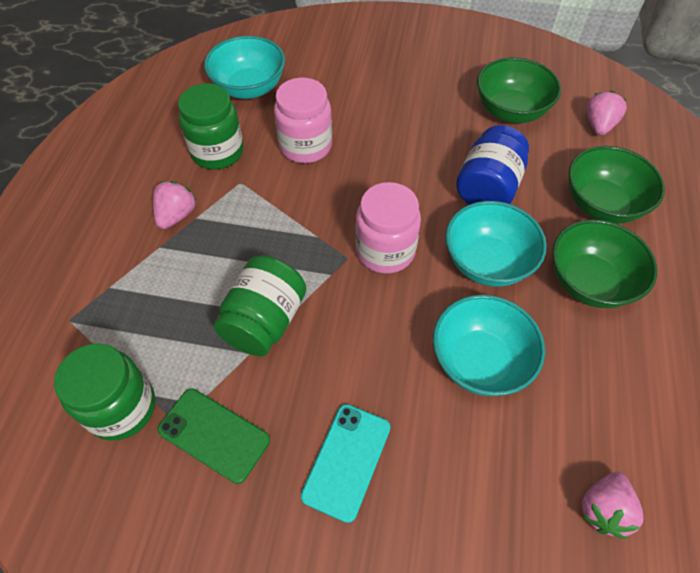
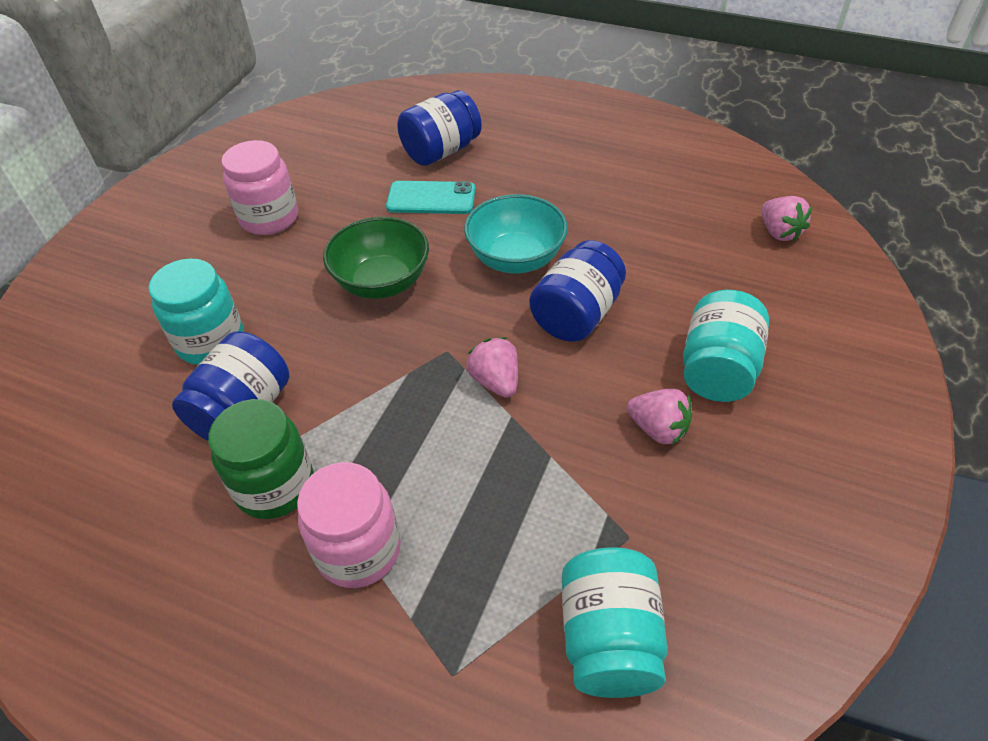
blue jar: [456,125,529,205] = 1 -> [172,331,290,441] [397,90,482,166] [529,240,626,342] = 3
green bowl: [477,57,561,123] [552,219,657,308] [568,146,665,224] = 3 -> [323,217,429,299] = 1
green jar: [54,343,155,441] [178,83,244,170] [214,255,306,356] = 3 -> [208,399,314,519] = 1
green phone: [158,389,270,484] = 1 -> none = 0
turquoise bowl: [204,36,285,99] [433,295,545,396] [445,201,547,287] = 3 -> [464,194,568,274] = 1
turquoise jar: none = 0 -> [148,258,244,365] [562,547,668,698] [683,290,769,402] = 3

